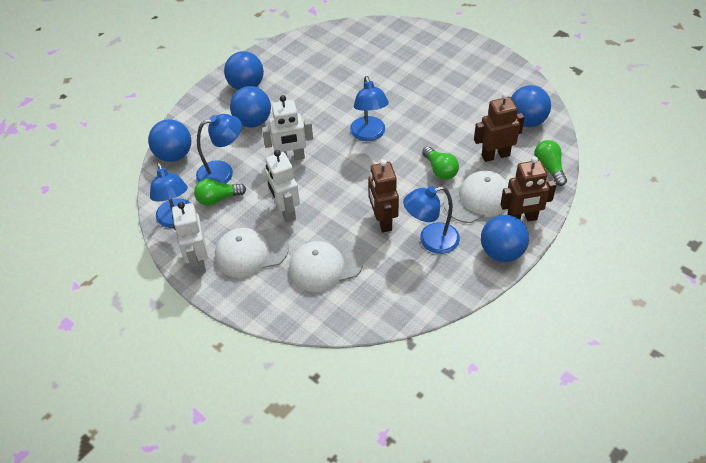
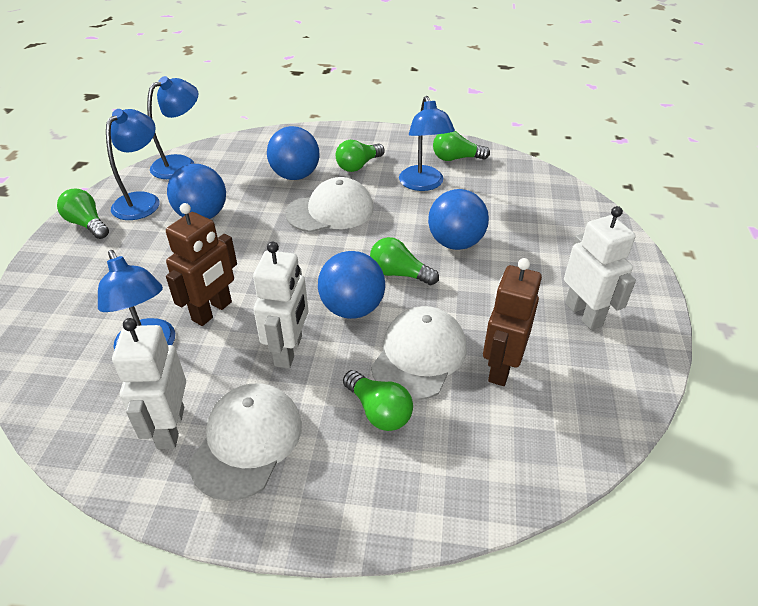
blue ball: [148,119,191,162] [224,51,264,90] [230,86,271,128] [481,215,529,262] [511,85,551,127] = 5 -> [167,164,226,219] [267,126,319,180] [318,251,385,319] [428,189,489,250] = 4
brown robot: [368,159,399,233] [474,92,525,162] [500,156,557,222] = 3 -> [166,203,237,326] [483,258,542,386] = 2
green light bulb: [194,179,246,206] [422,146,459,180] [534,140,567,186] = 3 -> [57,189,109,239] [336,140,385,172] [343,370,413,431] [370,237,439,285] [433,131,490,161] = 5

